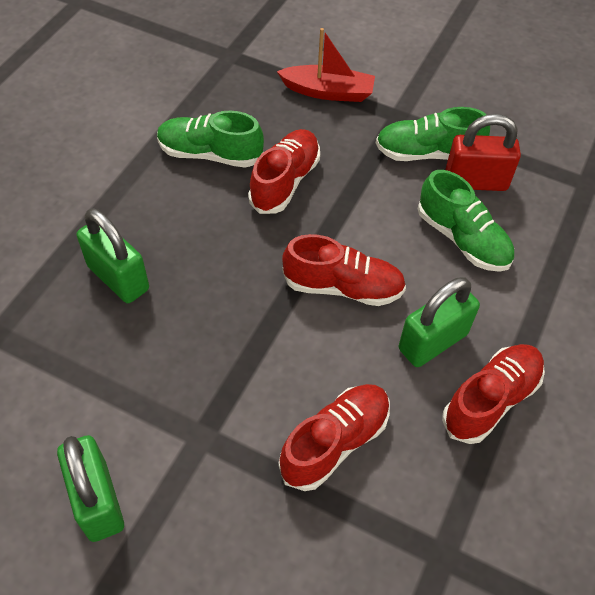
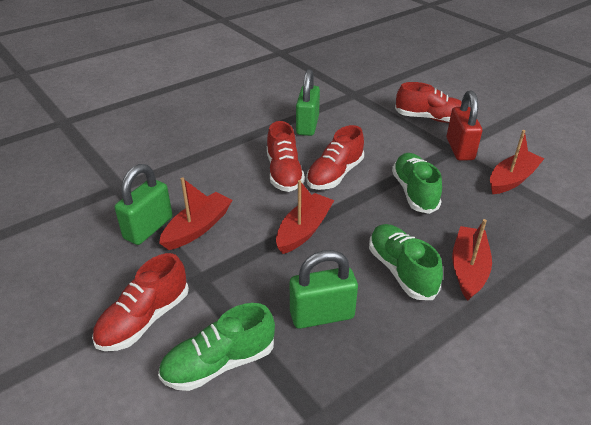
red boat: [277,28,375,102] = 1 -> [159,178,232,250] [276,180,334,254] [452,219,492,301] [490,130,544,194] = 4

